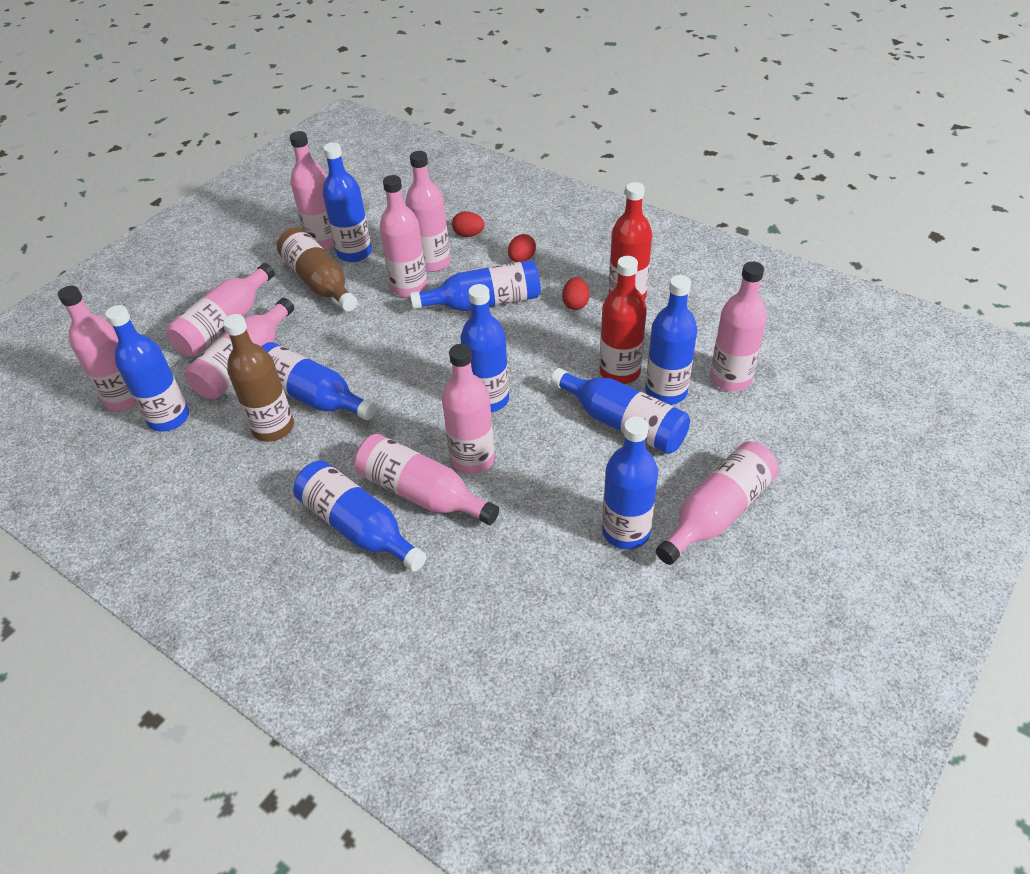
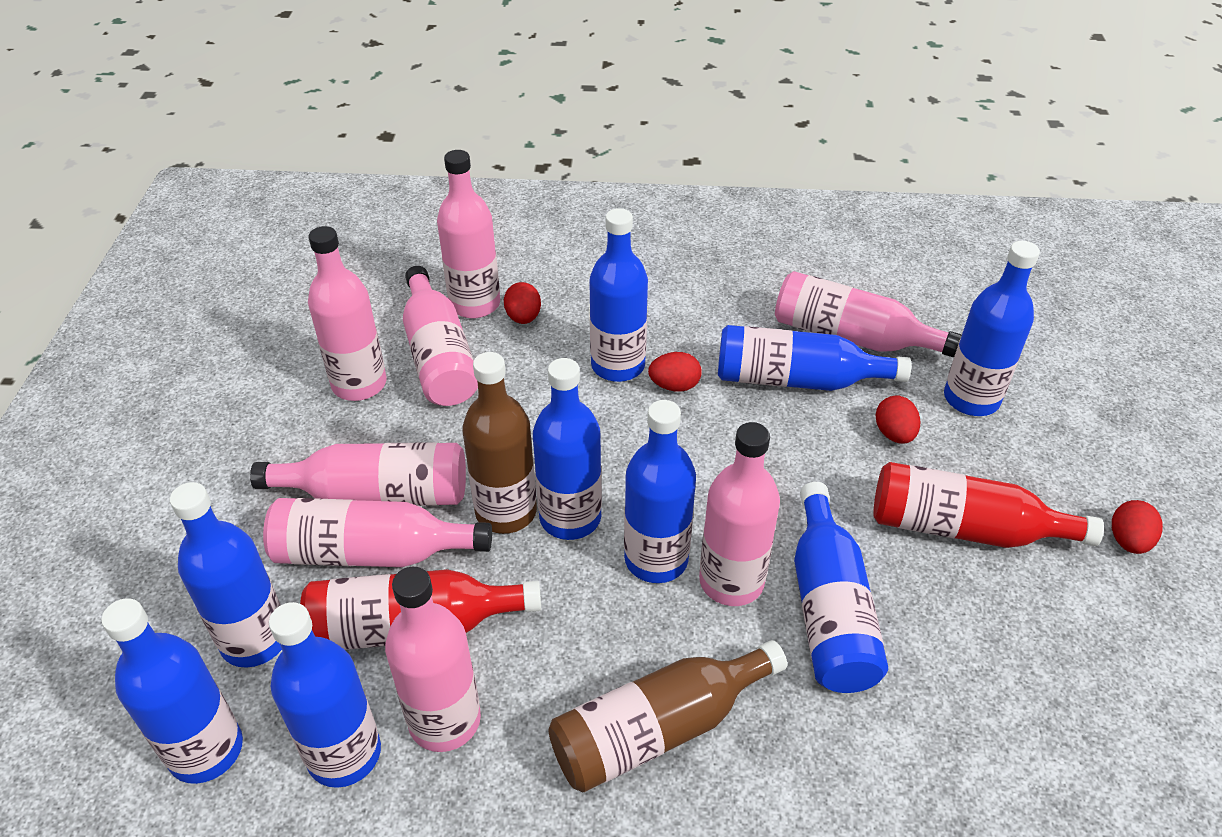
pink bottle: [58,286,136,411] [166,263,275,357] [185,298,294,399] [290,131,334,250] [354,434,499,525] [380,175,428,298] [405,151,451,272] [442,344,495,474] [656,442,779,565] [710,261,767,392] = 10 -> [250,442,466,506] [263,498,492,567] [308,226,386,401] [385,567,481,752] [403,266,478,406] [437,150,500,318] [699,422,780,606] [775,271,962,357] = 8
red egg: [452,211,485,237] [508,234,536,262] [562,277,590,310] = 3 -> [504,282,541,324] [648,352,702,392] [875,396,920,444] [1112,500,1163,554] = 4

